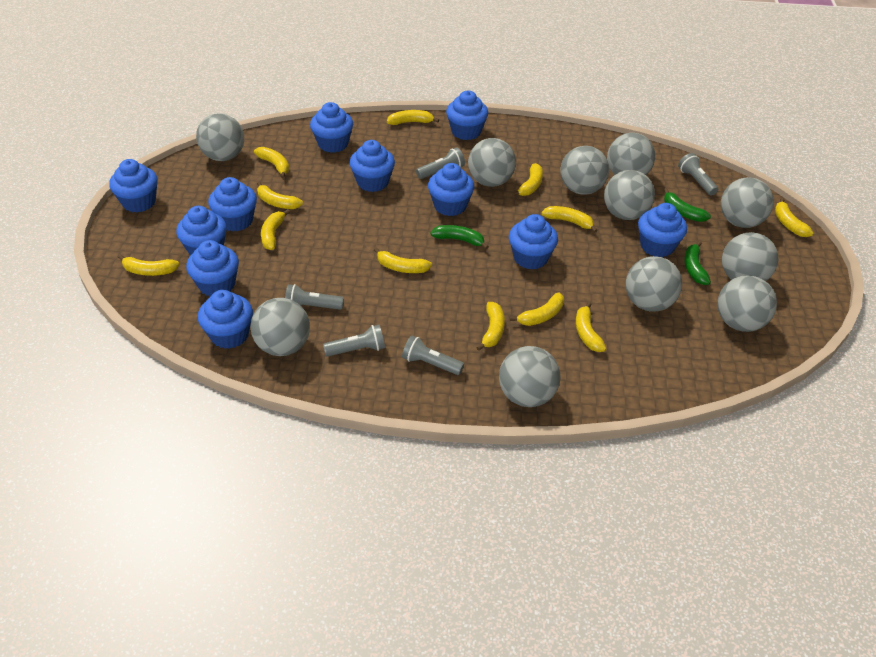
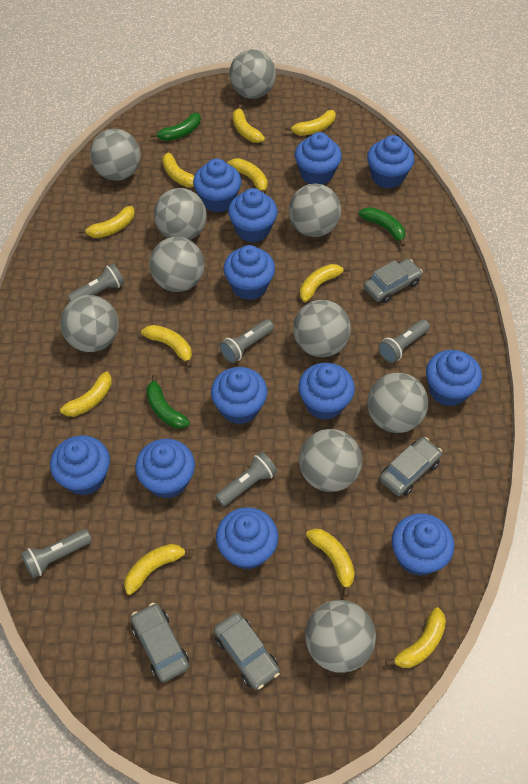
blue cupcake: [109,159,158,212] [176,206,227,256] [186,240,239,297] [198,290,253,349] [208,177,257,231] [310,102,353,153] [349,140,395,192] [428,163,474,216] [446,91,488,140] [509,214,558,270] [638,203,687,257] = 11 -> [50,435,110,495] [135,439,195,499] [193,159,241,213] [211,367,267,424] [216,507,278,570] [223,245,275,300] [228,188,278,243] [295,132,342,185] [298,363,355,420] [367,135,415,189] [392,514,455,576] [426,350,482,406] = 12
grey ball: [196,113,244,161] [250,298,310,356] [468,138,516,187] [499,346,561,407] [560,146,609,195] [604,170,655,220] [607,133,655,175] [626,256,682,311] [717,276,777,332] [721,177,774,228] [722,232,778,281] = 11 -> [60,295,119,352] [90,129,141,181] [149,237,204,292] [154,188,207,240] [229,49,276,99] [289,183,341,237] [293,300,351,357] [299,429,362,492] [305,600,376,673] [367,373,428,433] = 10
grey car: none = 0 -> [131,603,189,682] [214,613,280,690] [364,259,423,303] [380,437,442,496] = 4
yellow banana: [118,255,180,276] [254,147,289,178] [257,182,303,209] [261,209,290,250] [374,247,432,273] [387,110,439,125] [476,302,505,351] [510,293,564,326] [512,163,543,196] [542,206,598,232] [576,302,606,352] [775,198,813,237] = 12 -> [52,372,112,417] [79,206,135,238] [124,544,193,595] [141,325,192,368] [162,148,194,187] [228,158,268,193] [233,104,265,143] [285,110,336,135] [300,264,350,302] [306,529,355,597] [385,607,446,668] = 11

